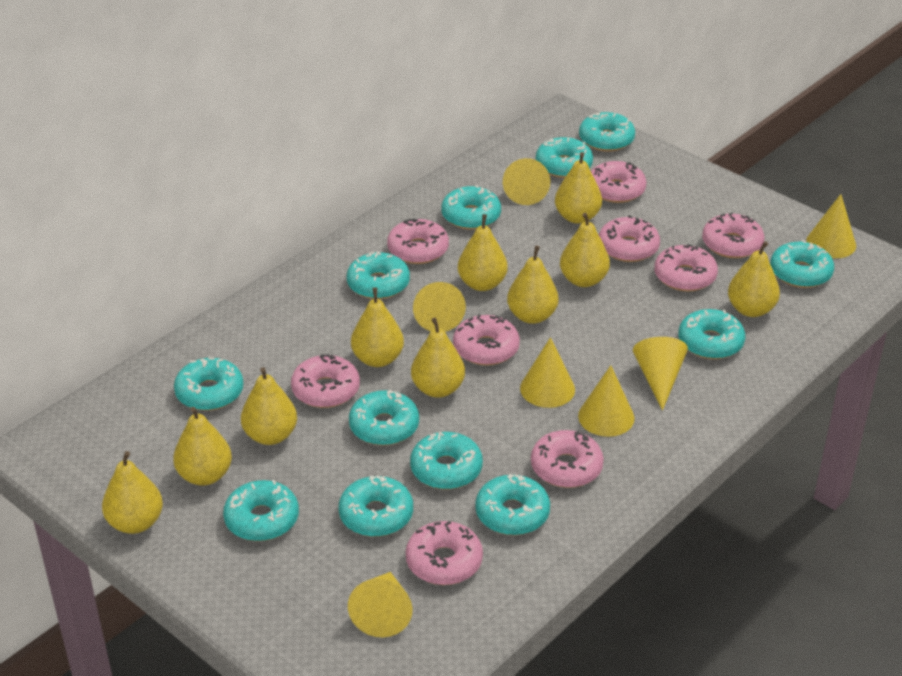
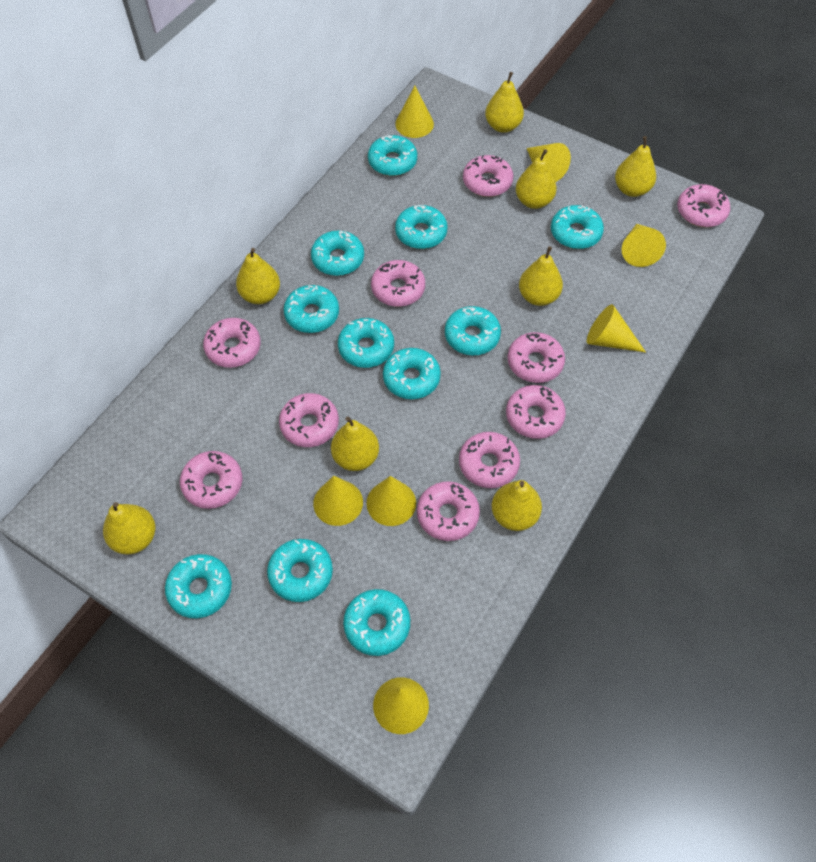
pink donut: [291,354,360,408] [387,218,449,264] [406,521,483,585] [453,315,520,365] [531,430,604,488] [591,161,646,203] [599,215,660,262] [654,244,718,291] [702,212,765,258] = 9 -> [180,451,242,509] [203,318,261,368] [279,393,339,447] [371,260,425,307] [417,481,480,541] [459,432,520,488] [463,155,514,197] [506,385,566,439] [508,332,565,383] [677,184,730,227] = 10
turquoise donut: [174,358,244,411] [223,480,299,541] [338,476,413,537] [347,251,410,299] [349,390,419,446] [410,431,483,489] [441,185,501,230] [475,474,550,535] [536,137,593,178] [579,112,635,152] [678,309,745,359] [770,240,834,288] = 12 -> [165,554,232,618] [267,539,333,602] [283,285,339,333] [311,230,364,276] [338,318,394,368] [343,589,410,656] [368,135,417,176] [383,348,441,399] [395,205,448,249] [445,306,501,355] [551,205,604,249] = 11
yellow pear: [102,451,163,534] [173,407,232,486] [241,367,297,445] [351,287,404,367] [411,317,465,398] [458,214,508,291] [507,246,559,324] [555,152,602,224] [560,213,610,287] [728,241,780,317] = 10 -> [103,502,155,554] [236,248,280,304] [331,417,379,471] [485,72,524,133] [492,480,542,531] [516,149,557,209] [519,246,563,306] [615,136,656,197] = 8

